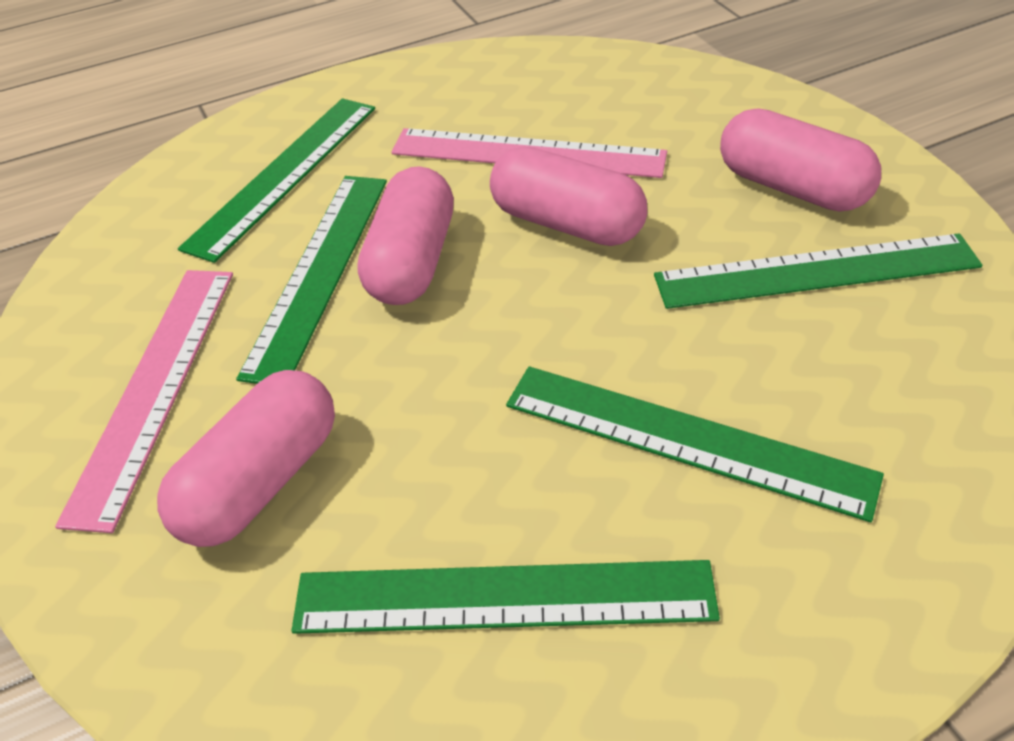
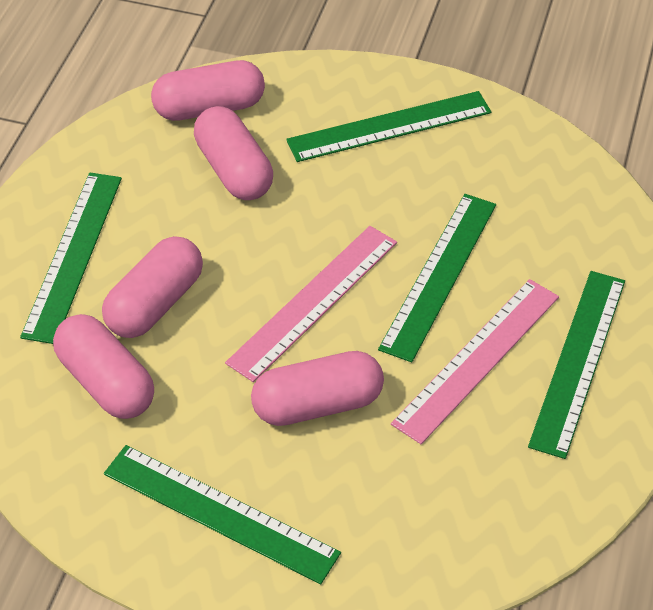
pink capsule: [157,370,335,547] [357,166,454,305] [490,146,647,246] [720,109,881,212] = 4 -> [53,314,154,419] [102,236,203,338] [151,60,265,121] [194,106,273,200] [251,351,384,426] = 5

